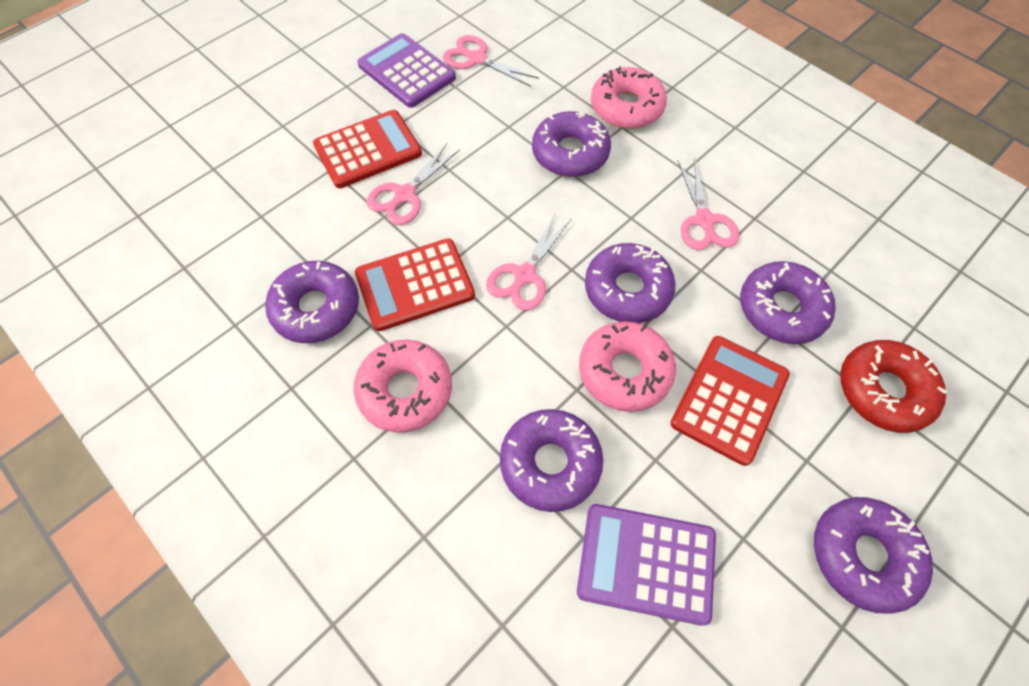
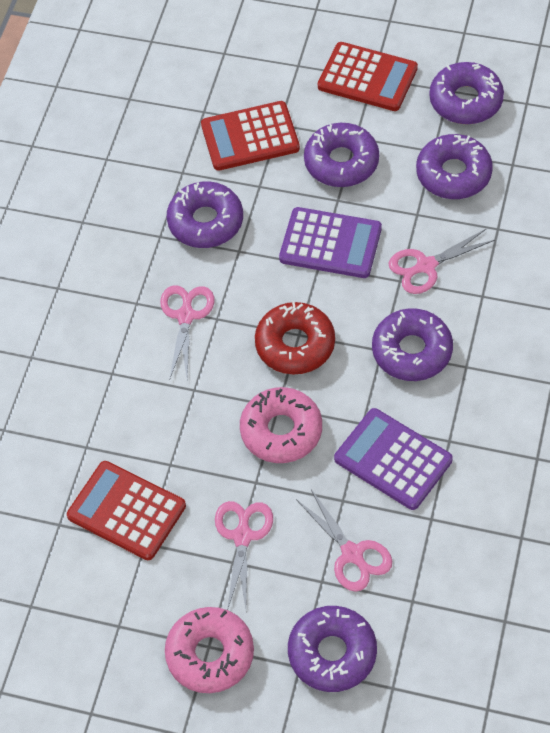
pink donut: [353,340,452,433] [579,321,676,412] [591,67,667,129] = 3 -> [165,607,254,693] [240,387,322,463] = 2

